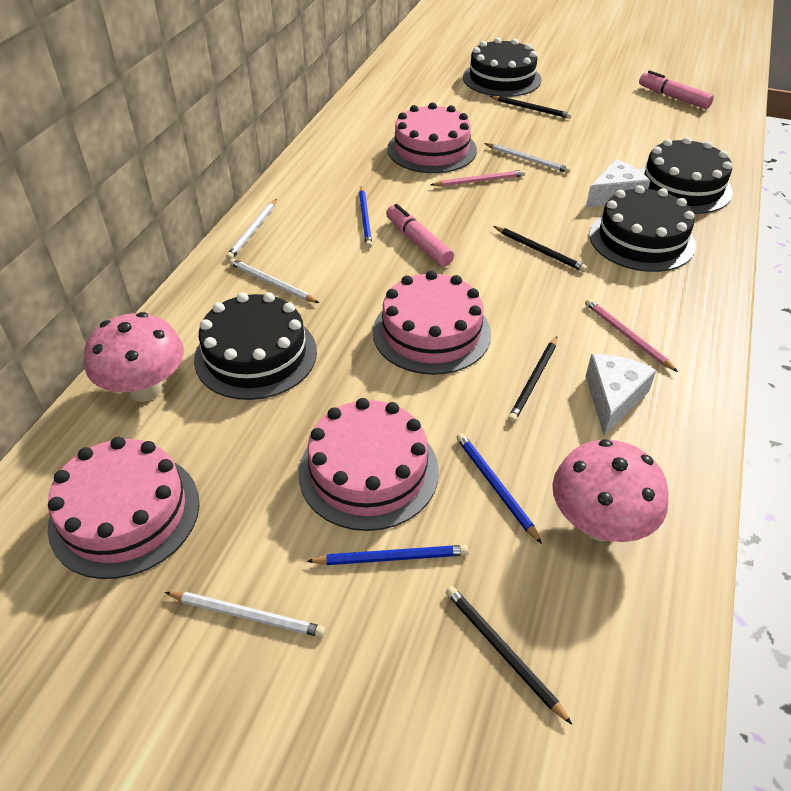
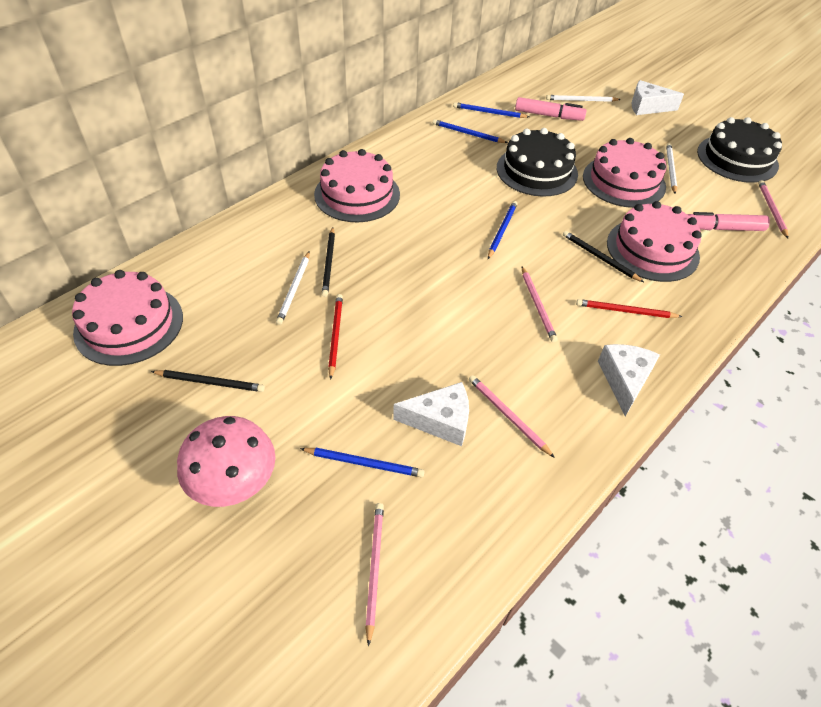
black cake: [194,292,317,400] [463,38,542,97] [589,185,696,272] [640,137,733,214] = 4 -> [497,128,578,197] [697,117,782,183] = 2
black pencil: [446,586,572,724] [490,96,572,119] [493,226,587,272] [508,337,557,422] = 4 -> [151,370,265,392] [322,227,335,297] [563,231,644,282] = 3
blue pencil: [307,545,469,565] [359,186,372,248] [456,433,542,544] = 3 -> [300,448,425,478] [433,119,508,143] [453,102,529,118] [488,201,518,259] = 4
pink mushroom: [84,312,184,402] [552,439,669,542] = 2 -> [177,416,276,507] = 1
pink pencil: [430,170,525,187] [585,299,678,372] = 2 -> [365,503,384,646] [469,375,555,458] [522,267,558,342] [758,180,788,238] = 4
red pencil: none = 0 -> [328,294,343,380] [576,299,683,318] = 2
white cheese: [586,159,650,207] [586,354,656,436] = 2 -> [393,382,469,446] [598,344,660,416] [631,80,684,115] = 3
white pencil: [165,592,326,638] [226,199,277,260] [229,258,319,303] [484,143,571,173] = 4 -> [276,251,310,325] [546,95,621,102] [666,143,677,194] = 3

